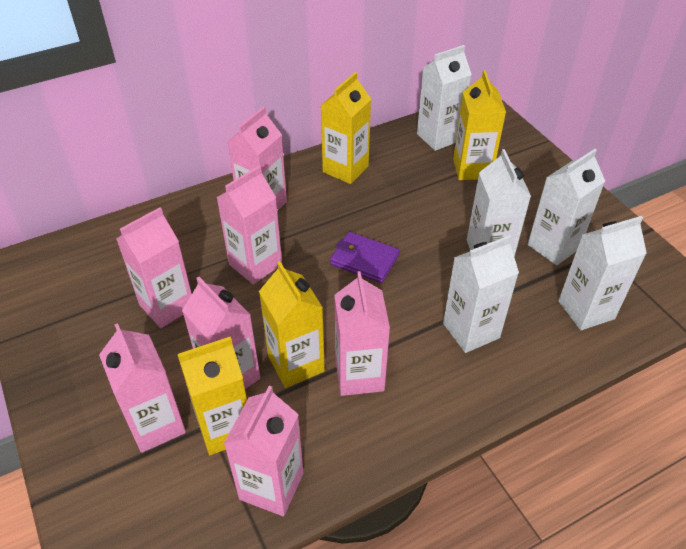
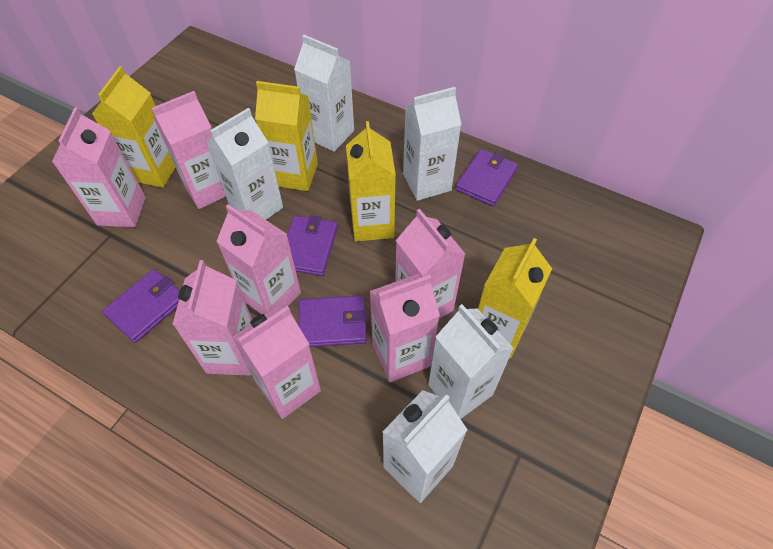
purple wallet: [330,232,400,283] = 1 -> [102,269,180,343] [287,215,338,276] [298,295,367,347] [455,149,518,206] = 4

